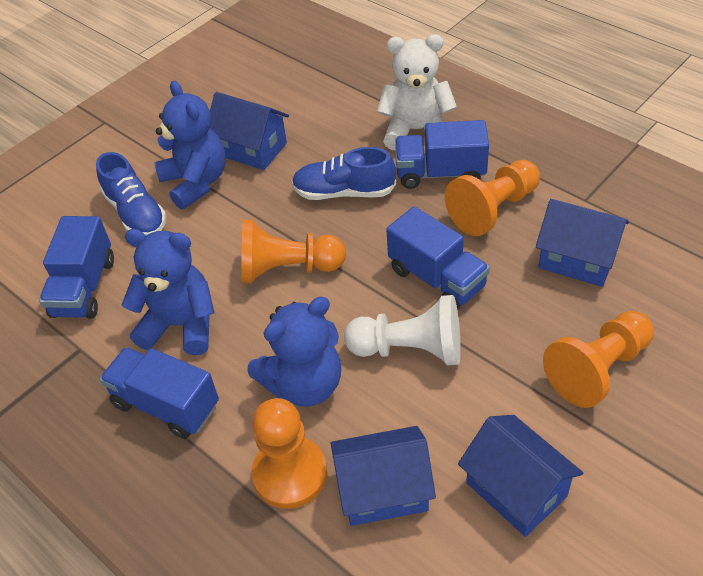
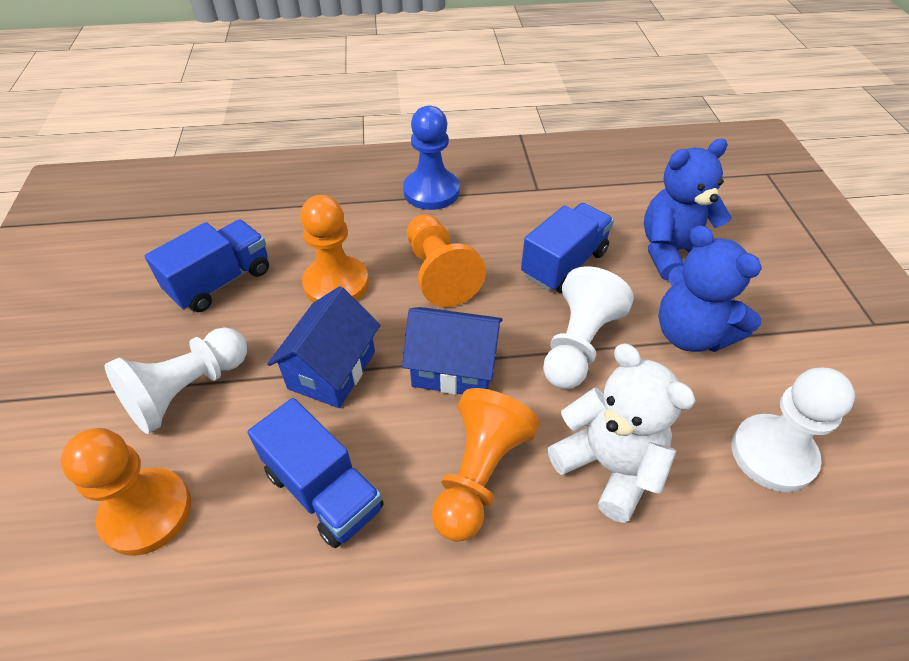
blue house: [210,92,289,170] [331,426,436,526] [458,415,583,537] [536,199,629,287] = 4 -> [267,286,380,408] [402,307,503,395] = 2
blue pawn: none = 0 -> [403,106,460,210] = 1
blue shoe: [96,152,166,235] [292,147,396,200] = 2 -> none = 0
blue teddy bear: [122,229,215,355] [154,81,226,210] [247,297,341,407] = 3 -> [644,139,732,280] [658,225,762,352] = 2
blue truck: [39,216,114,319] [100,347,219,439] [386,206,490,310] [395,120,489,189] = 4 -> [145,220,269,312] [248,398,384,548] [521,203,614,293] = 3
white pawn: [344,295,461,366] = 1 -> [104,327,247,434] [543,267,634,389] [732,368,855,492] = 3

